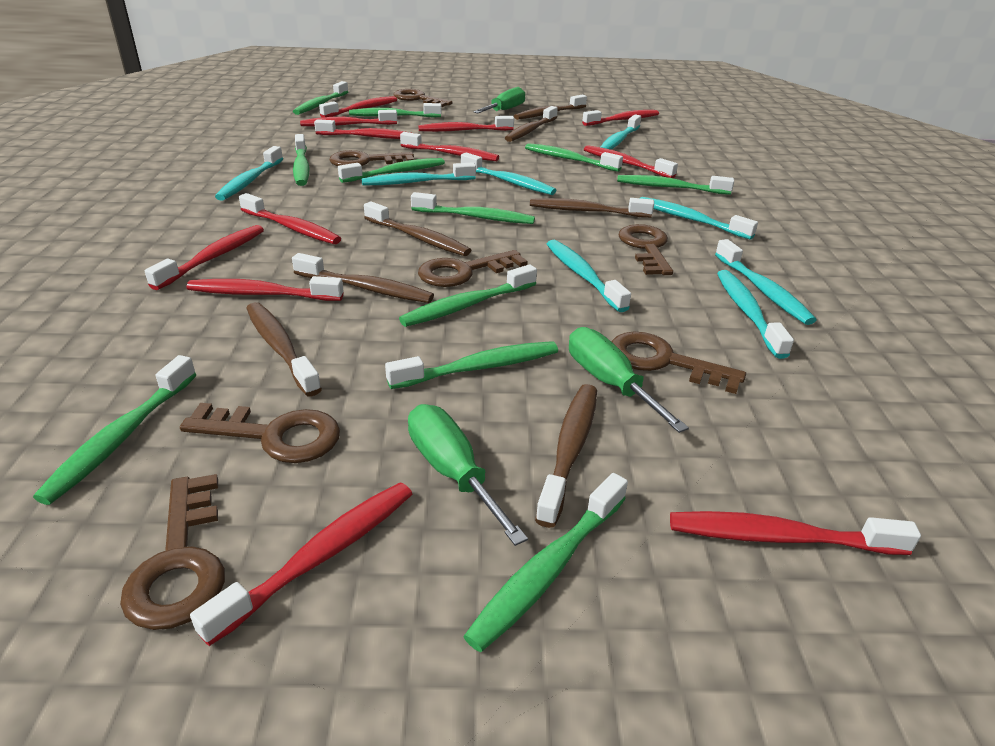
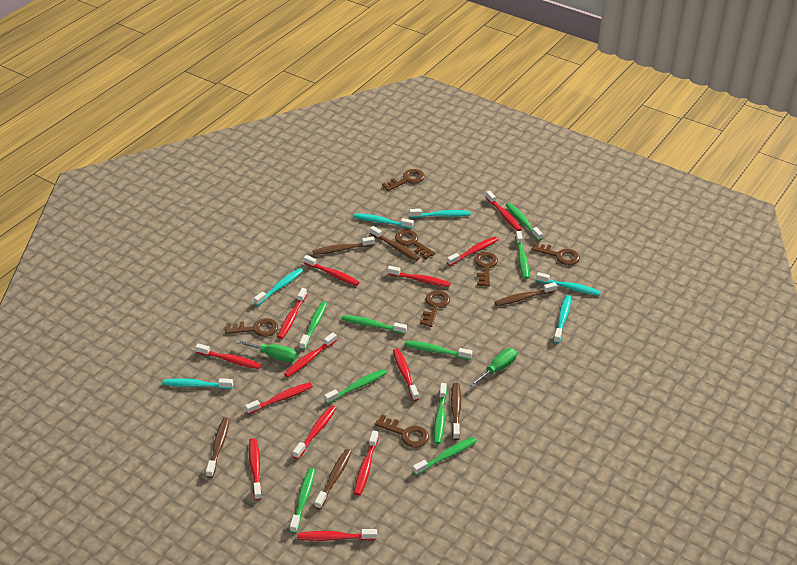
brown toothbrush: [246,302,322,396] [292,253,434,303] [364,201,471,256] [505,106,558,142] [514,95,587,120] [530,198,654,218] [535,384,597,528] = 7 -> [206,417,229,478] [312,237,375,255] [315,449,351,509] [370,226,420,261] [451,383,461,440] [495,282,557,306] = 6
green screwdriver: [408,404,528,546] [473,87,525,113] [569,327,689,433] = 3 -> [236,340,297,362] [470,348,517,387] = 2
green toothbrush: [33,355,197,505] [293,81,349,115] [293,134,309,186] [338,158,445,183] [349,103,442,118] [385,341,558,389] [399,264,537,327] [411,192,535,224] [463,473,628,652] [525,143,623,172] [617,175,734,195] = 11 -> [290,468,315,533] [299,301,327,350] [324,369,387,404] [342,315,407,334] [404,341,472,360] [413,437,477,475] [434,383,447,444] [506,203,543,241] [515,231,529,279] = 9
red toothbrush: [145,225,264,290] [187,276,343,301] [190,483,412,646] [239,193,341,244] [300,110,397,127] [314,119,410,139] [319,96,397,118] [400,132,499,161] [418,116,514,132] [582,110,659,126] [584,145,678,178] [670,511,921,555] = 12 -> [195,343,261,369] [245,382,313,414] [249,438,262,500] [278,288,307,339] [284,332,337,377] [293,406,336,459] [297,529,377,541] [304,255,360,286] [354,431,379,496] [387,266,451,287] [393,349,419,401] [447,237,498,266] [486,191,522,231] = 13
turquoise toothbrush: [215,146,283,201] [361,162,476,185] [461,153,557,195] [547,240,631,312] [601,115,641,150] [641,197,758,240] [715,239,816,325] [717,270,794,359] = 8 -> [162,378,233,389] [254,268,303,306] [354,213,414,229] [410,209,471,218] [536,272,601,296] [554,295,571,343] = 6

